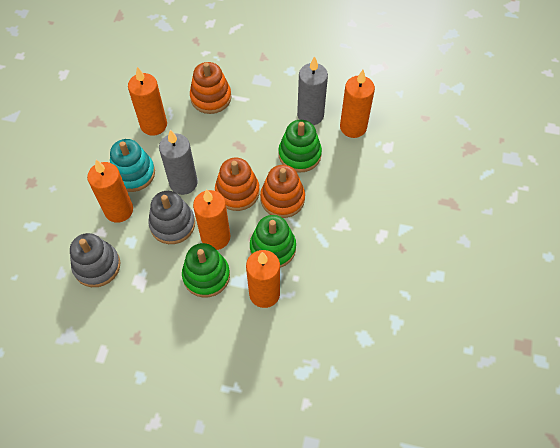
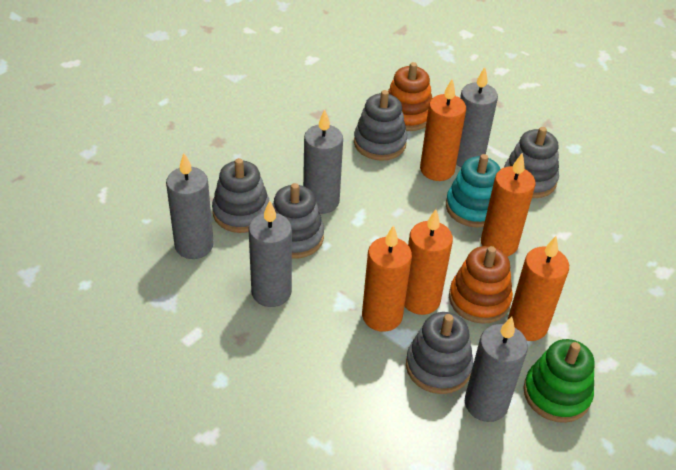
green stacking toy: [182,243,230,298] [250,215,296,268] [278,120,322,173] = 3 -> [523,339,595,423] = 1
grey candle: [159,130,198,195] [297,56,328,125] = 2 -> [166,153,214,259] [249,200,292,307] [303,110,343,214] [456,67,498,167] [465,317,528,422] = 5
grey stacking toy: [70,233,120,287] [148,191,195,244] = 2 -> [212,158,269,233] [272,183,324,259] [354,90,407,161] [406,312,473,394] [504,127,559,198] = 5
orange stacking toy: [190,62,231,114] [215,158,260,211] [260,165,305,218] = 3 -> [388,62,432,131] [449,246,513,324] = 2

